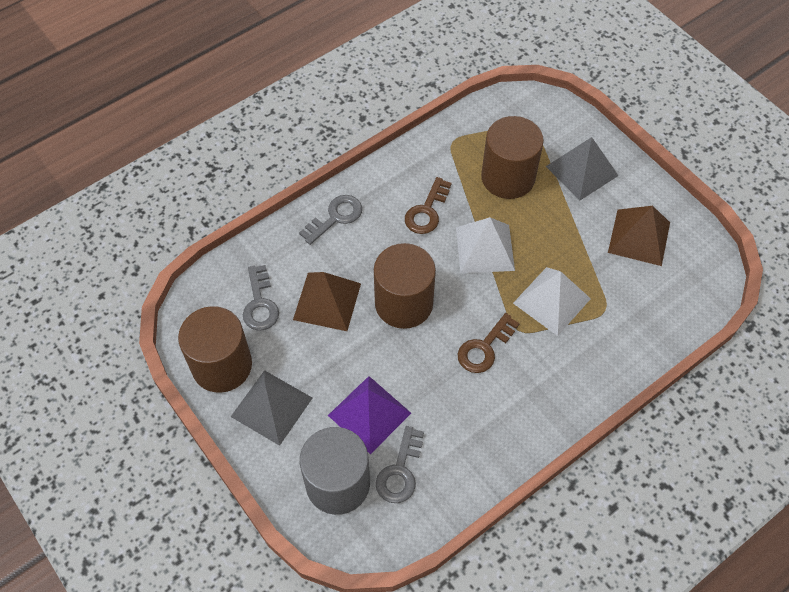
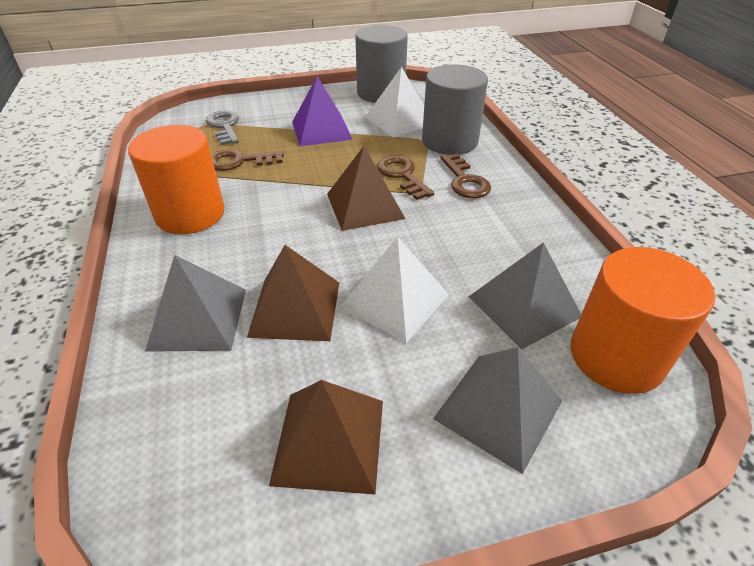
brown cylinder: [178,306,252,393] [374,243,436,329] [481,116,544,199] = 3 -> none = 0
brown key: [405,177,452,234] [458,313,520,373] = 2 -> [211,149,284,171] [377,156,434,200] [440,153,491,198] = 3
brown pyramid: [293,272,361,331] [608,206,670,266] = 2 -> [247,245,339,341] [269,380,383,494] [327,146,405,231] = 3
grey cylinder: [300,427,370,515] = 1 -> [355,25,408,103] [422,64,488,155] = 2
grey key: [243,265,279,331] [299,195,362,245] [376,426,424,503] = 3 -> [206,111,239,145] = 1
grey pyramid: [231,370,312,446] [546,137,619,201] = 2 -> [145,255,246,352] [433,347,562,474] [469,242,581,349] = 3
orange cylinder: none = 0 -> [128,125,225,234] [571,247,715,394] = 2

